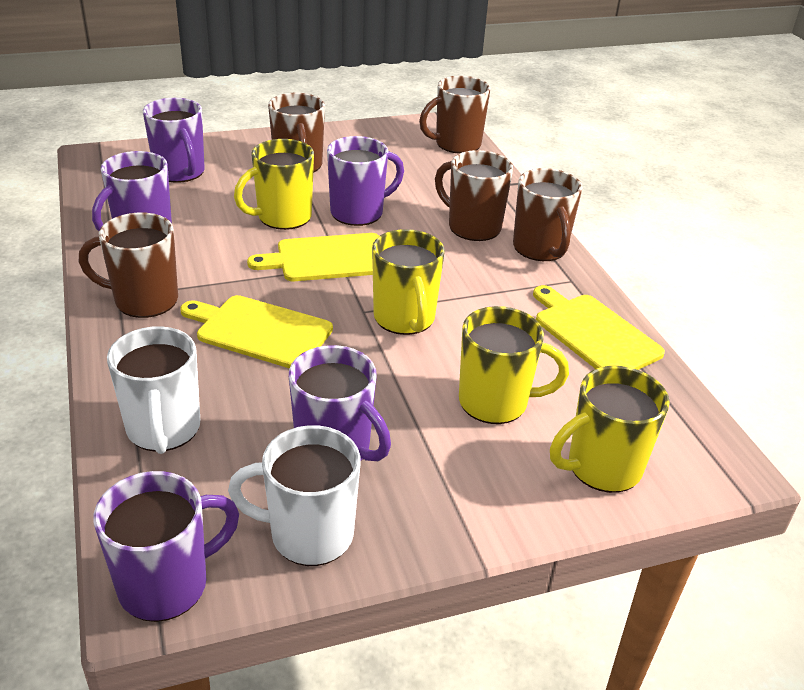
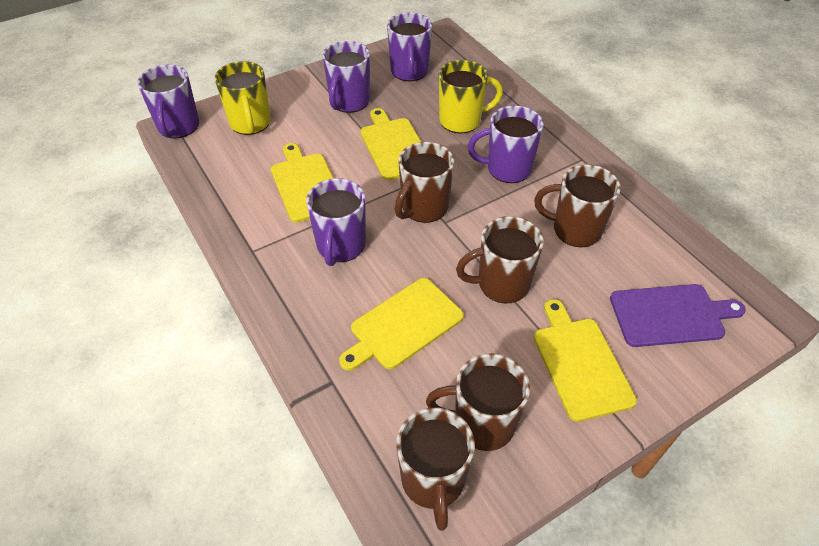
purple cutting board: none = 0 -> [610,284,746,347] = 1
white mug: [107,326,200,454] [228,425,360,566] = 2 -> none = 0
yellow cutting board: [180,295,333,368] [247,233,379,281] [533,285,665,370] = 3 -> [271,143,334,223] [339,278,464,371] [360,108,421,180] [534,299,637,422] = 4
yellow mug: [234,139,314,230] [372,229,445,335] [459,306,569,424] [550,366,670,493] = 4 -> [215,61,271,135] [439,60,503,133] = 2

